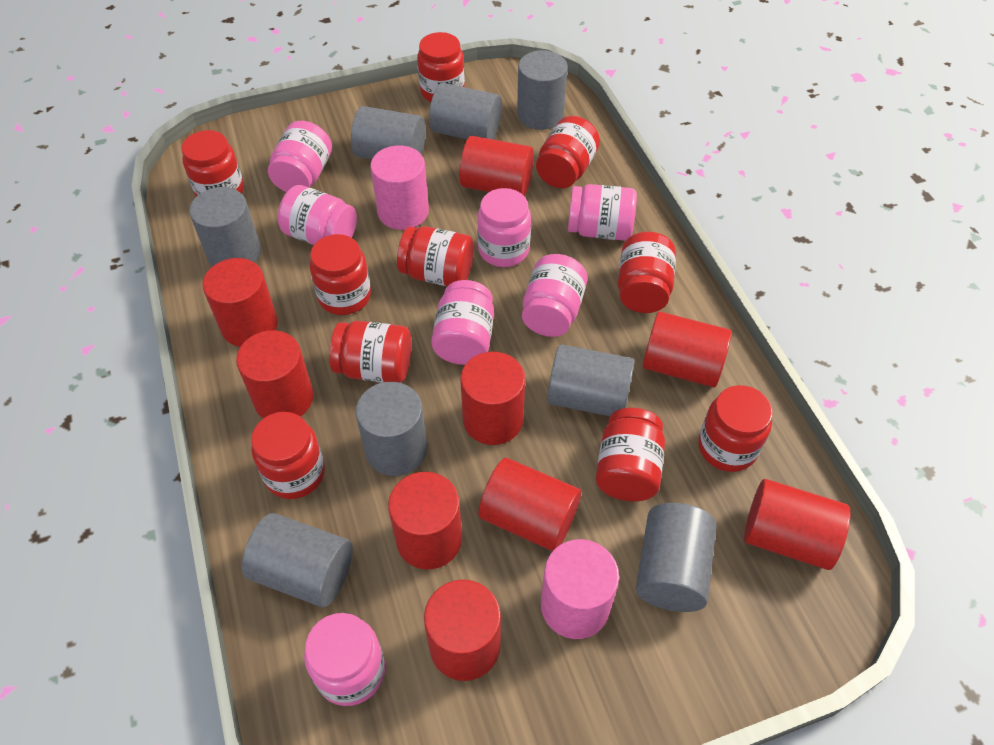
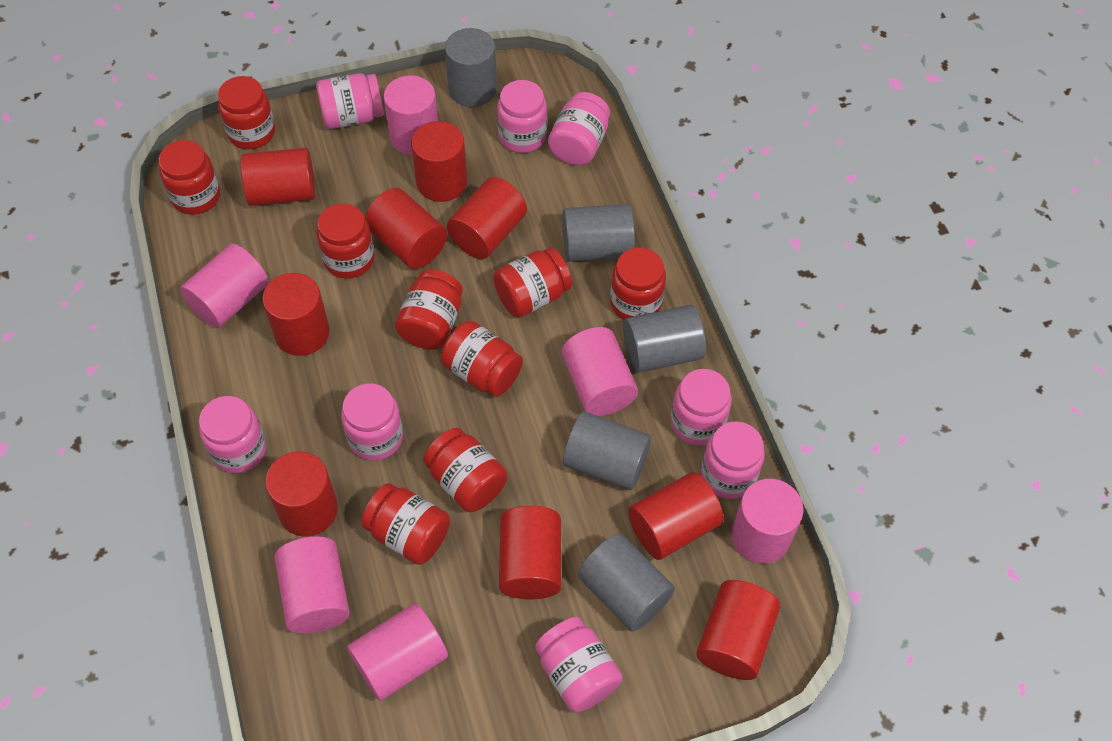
grey cylinder: [189,187,261,266] [242,513,353,608] [351,106,426,159] [356,382,427,476] [429,83,502,140] [517,50,568,130] [547,344,635,416] [636,503,717,612] = 8 -> [445,28,497,107] [562,204,635,262] [563,411,651,490] [578,533,675,632] [623,305,706,373] = 5
pink cylinder: [370,145,429,230] [541,539,619,639] = 2 -> [180,244,269,328] [274,536,350,634] [347,603,448,701] [384,75,438,155] [562,327,638,416] [731,479,804,564] = 6
pink jar: [268,121,332,192] [278,185,357,245] [304,613,385,706] [431,280,494,365] [477,188,531,267] [522,254,588,337] [568,184,637,241] = 7 -> [199,396,266,473] [316,73,384,129] [341,383,403,461] [497,80,547,153] [535,617,623,712] [548,92,610,165] [671,369,732,446] [701,421,765,499] = 8
red jar: [181,130,244,197] [251,412,325,499] [310,234,371,315] [329,321,411,383] [397,226,474,286] [417,32,465,102] [536,116,600,188] [596,408,665,502] [618,232,676,313] [698,385,773,472] = 10 -> [159,140,220,215] [218,76,275,149] [317,203,374,279] [361,483,450,565] [395,269,463,350] [423,428,508,512] [441,321,523,397] [493,247,572,318] [610,247,666,320] = 9

